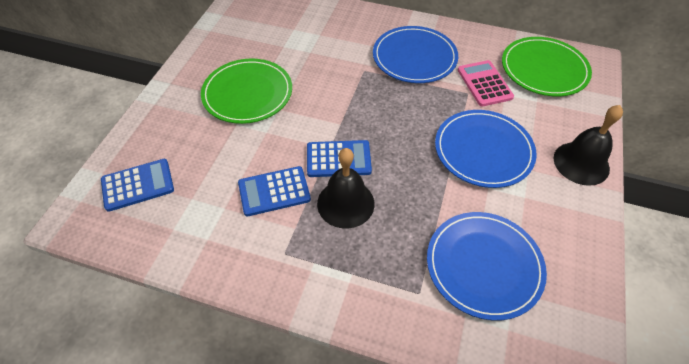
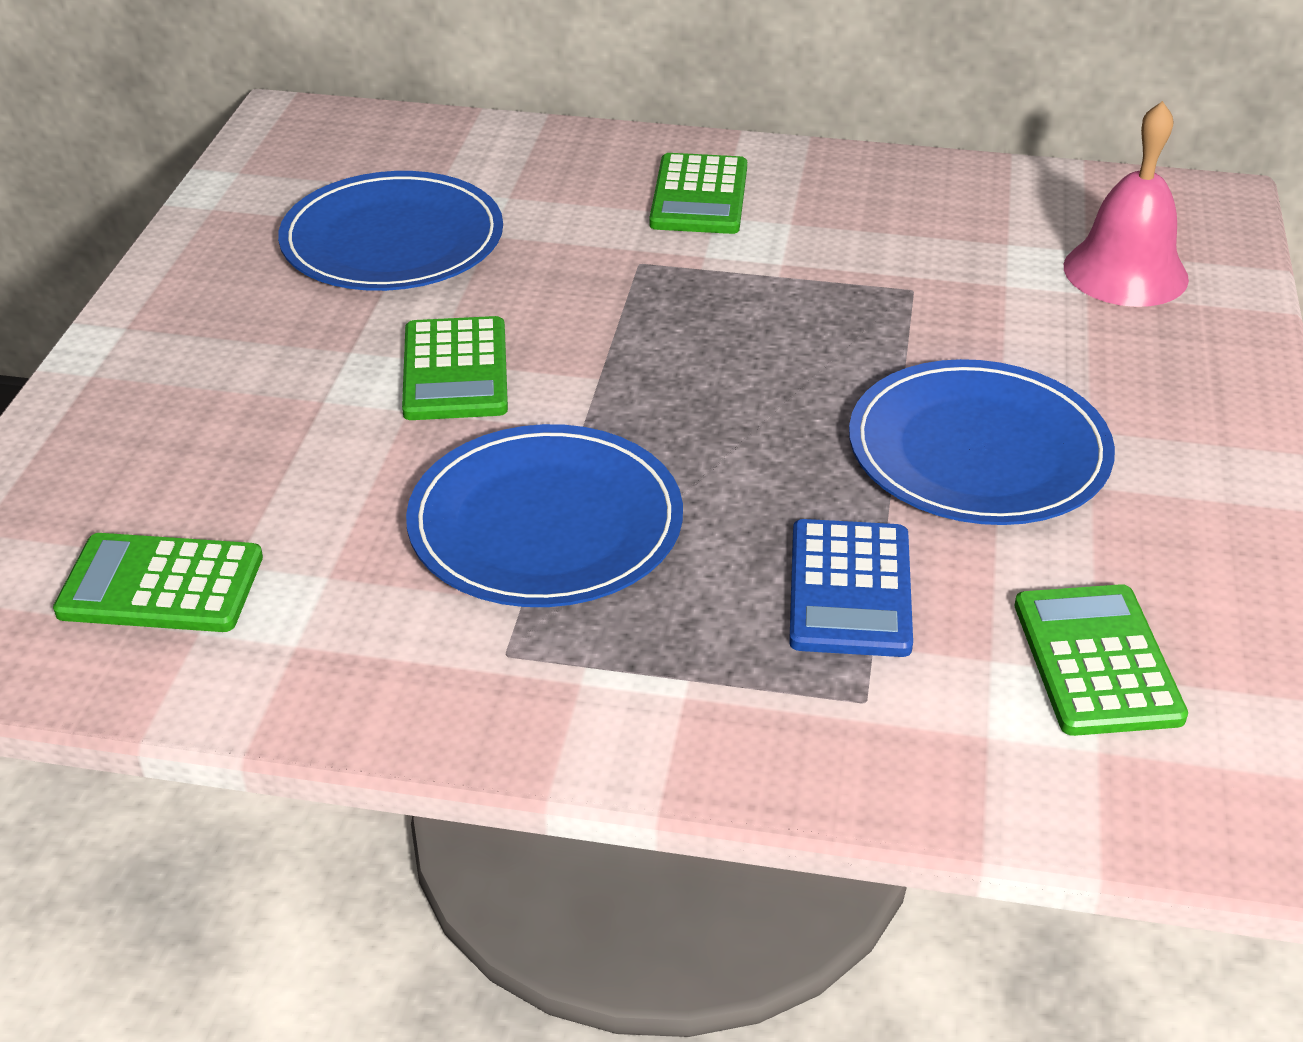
black bell: [317,148,375,228] [553,105,623,186] = 2 -> none = 0
blue calculator: [101,159,174,212] [238,166,311,216] [307,140,372,177] = 3 -> [789,519,913,657] = 1
green calculator: none = 0 -> [53,533,263,632] [402,316,508,420] [649,153,747,234] [1015,584,1188,736] = 4
green plate: [201,58,292,124] [502,37,592,97] = 2 -> none = 0
pink bell: none = 0 -> [1064,101,1189,307] = 1
pink calculator: [458,60,514,107] = 1 -> none = 0

